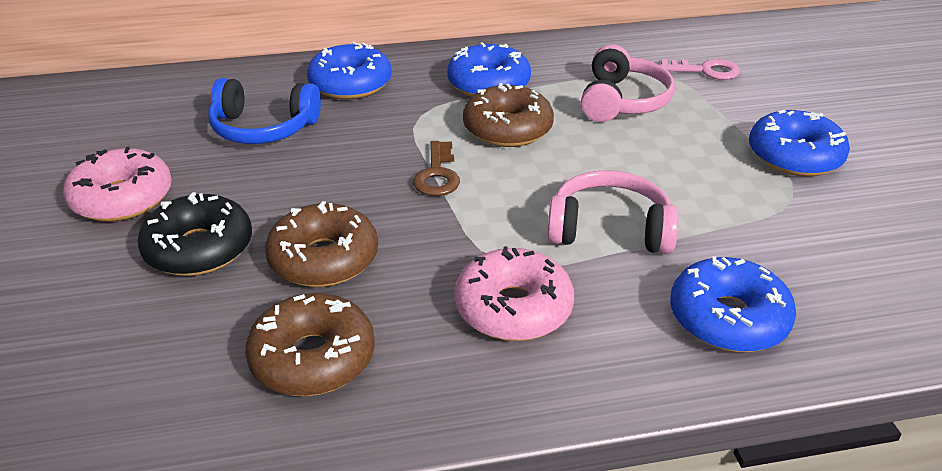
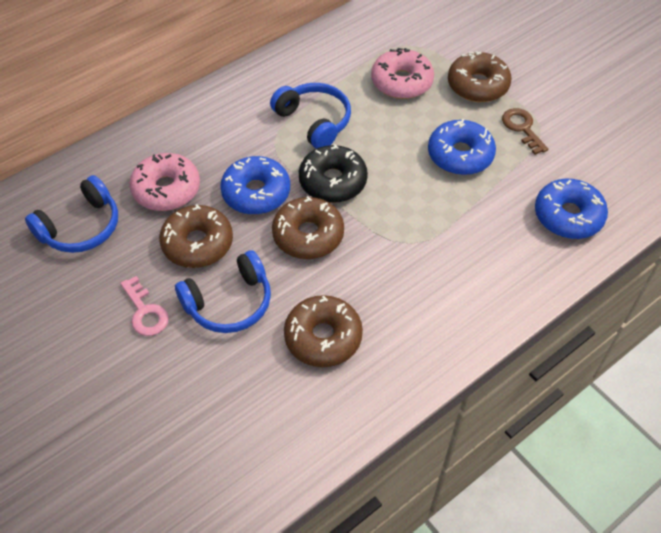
blue donut: [307,42,392,100] [447,42,531,97] [670,256,796,352] [749,110,850,176] = 4 -> [220,156,290,215] [428,119,496,175] [535,179,608,239] = 3
blue headphones: [208,78,321,144] = 1 -> [25,175,118,253] [175,250,271,333] [270,83,351,149] = 3
brown donut: [245,293,375,396] [265,201,378,287] [463,83,554,147] = 3 -> [159,204,233,268] [272,196,344,259] [284,295,363,367] [448,51,512,102] = 4
pink headphones: [547,170,679,254] [581,44,675,122] = 2 -> none = 0

